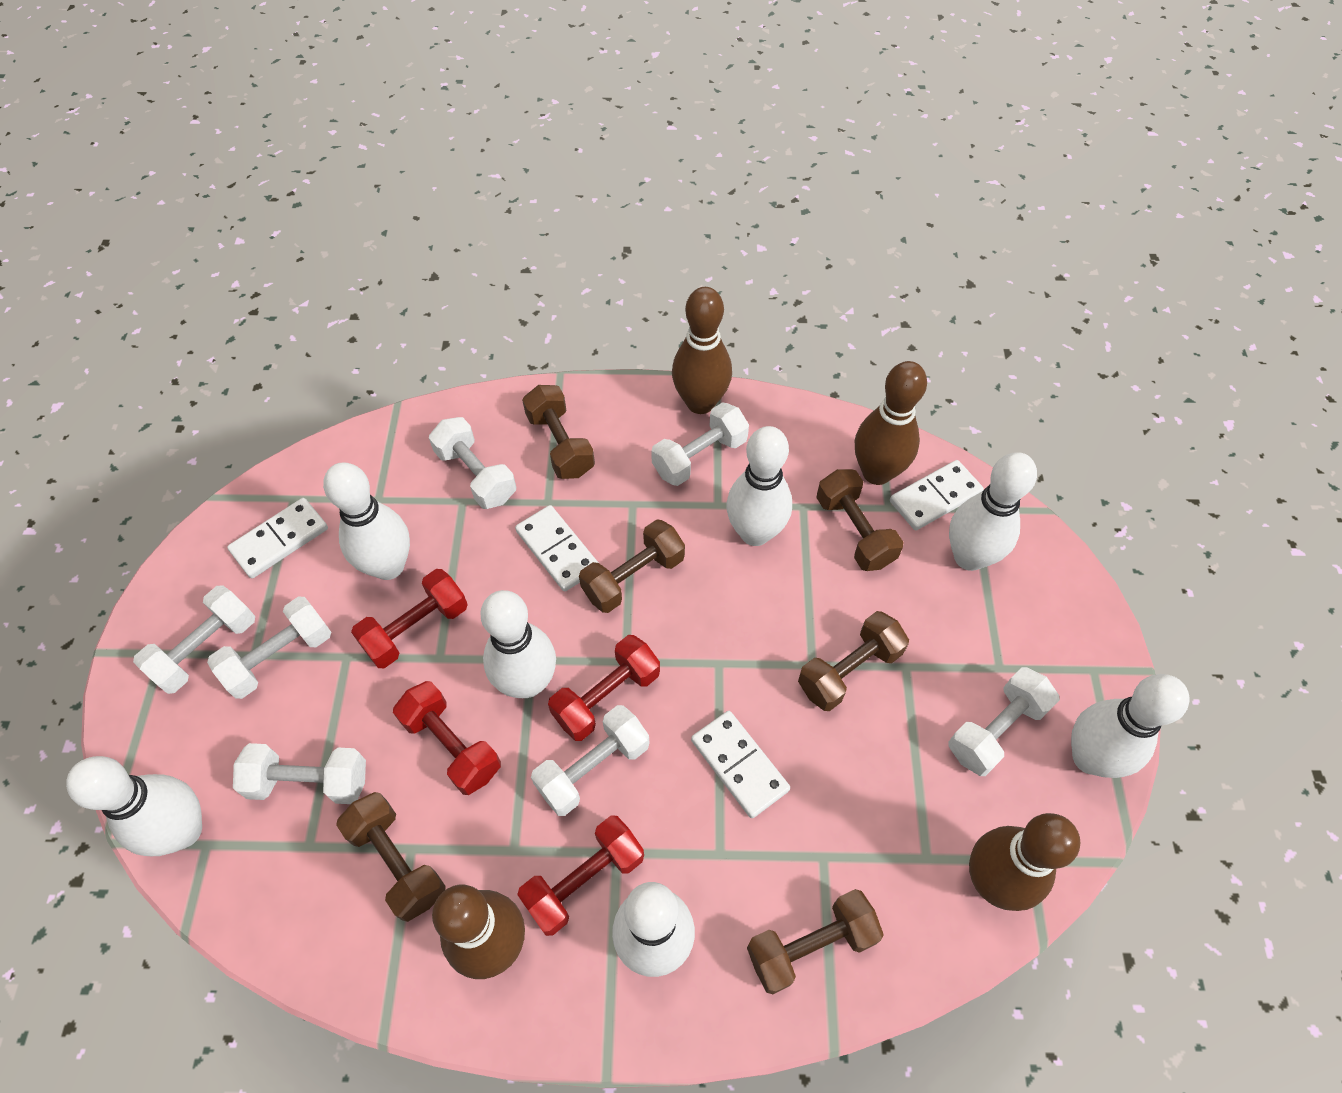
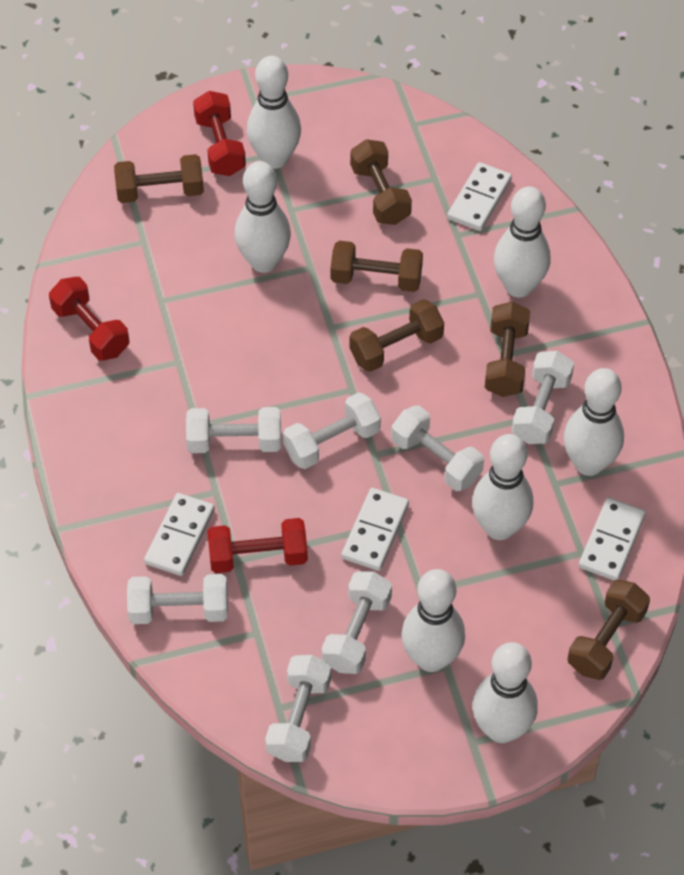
brown bowling pin: [432,885,525,979] [672,287,732,414] [855,361,927,485] [969,813,1080,911] = 4 -> none = 0
red dumbbell: [351,569,468,668] [393,681,501,795] [517,816,644,936] [548,635,660,741] = 4 -> [49,277,129,361] [193,91,246,176] [207,518,308,573] = 3

